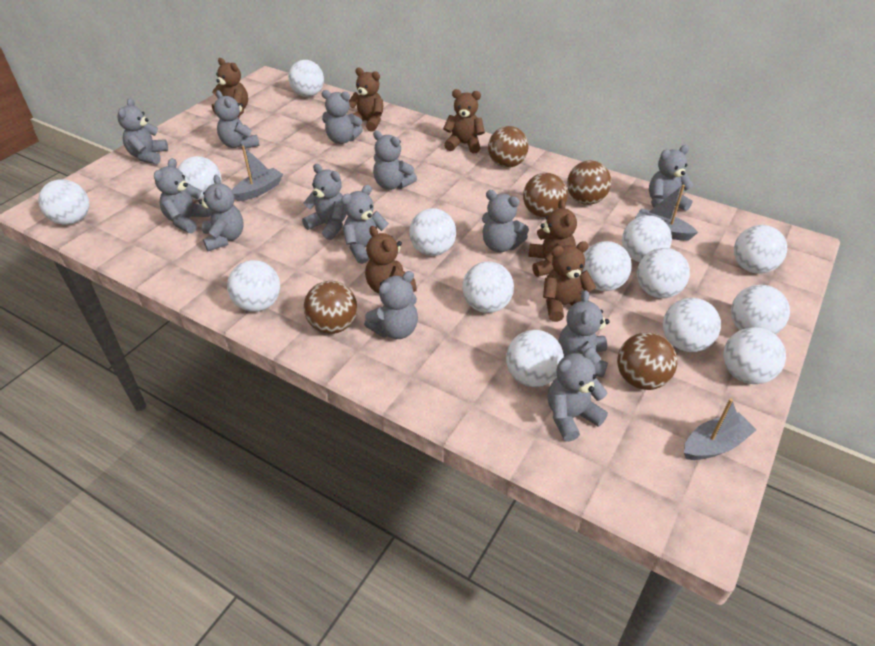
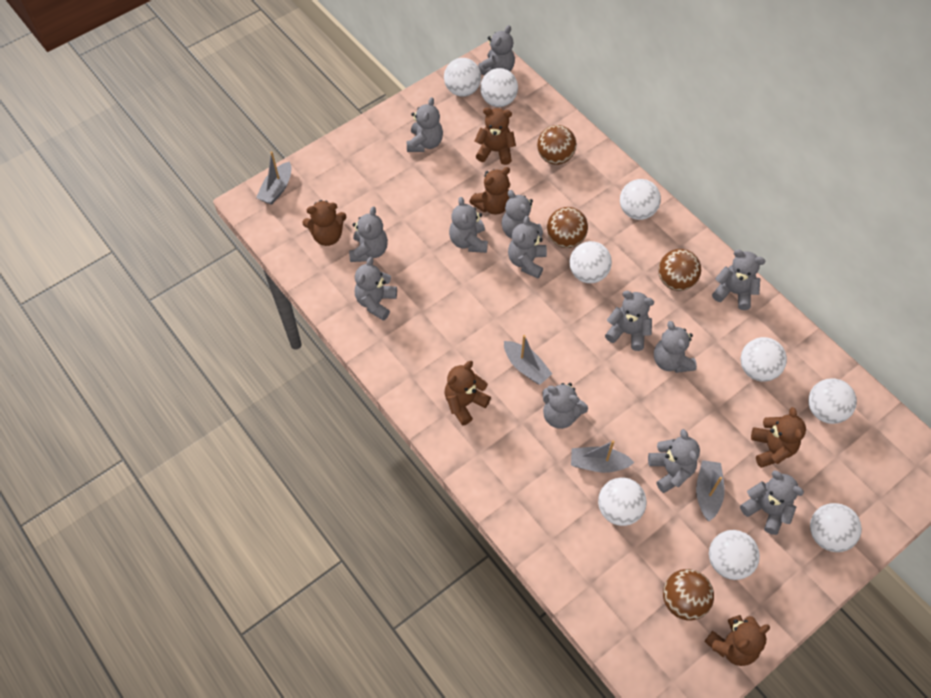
brown ball: [304,281,357,334] [488,126,529,168] [523,173,568,218] [567,161,611,205] [617,332,677,390] = 5 -> [537,125,576,165] [547,207,588,248] [658,249,701,291] [663,569,714,621] = 4
grey boat: [232,145,283,201] [635,185,698,241] [684,398,757,460] = 3 -> [256,151,291,205] [504,335,552,385] [571,440,634,473] [696,460,725,521] = 4
white ball: [38,179,89,225] [178,156,222,200] [227,260,280,312] [288,60,324,97] [409,208,456,256] [462,261,514,313] [506,330,564,387] [581,241,632,291] [622,215,672,262] [637,248,690,298] [663,298,721,352] [723,327,786,384] [731,285,790,334] [734,225,787,274] = 14 -> [444,58,481,97] [480,68,518,107] [570,241,612,283] [598,477,647,526] [620,179,661,220] [709,530,760,580] [741,337,787,382] [808,378,857,424] [810,503,862,552] = 9

